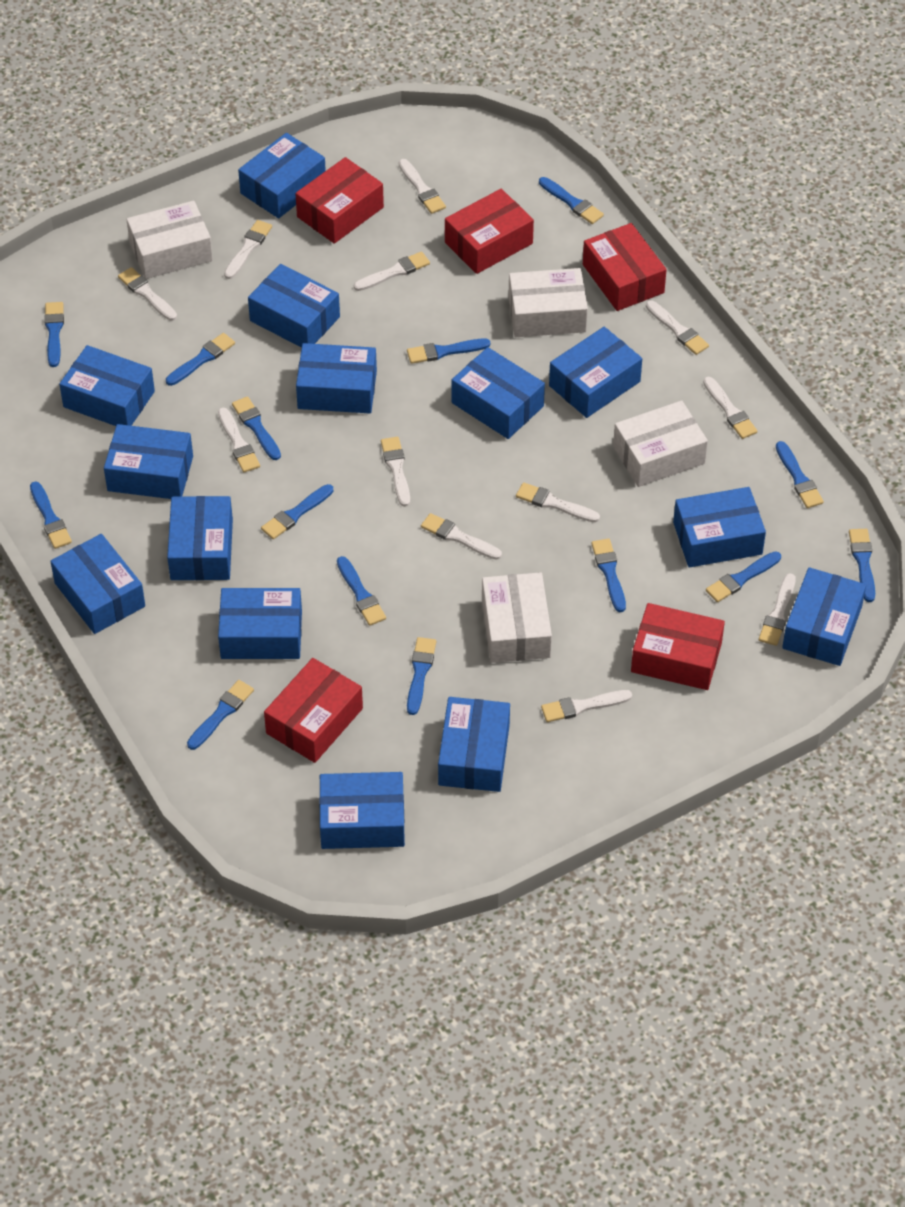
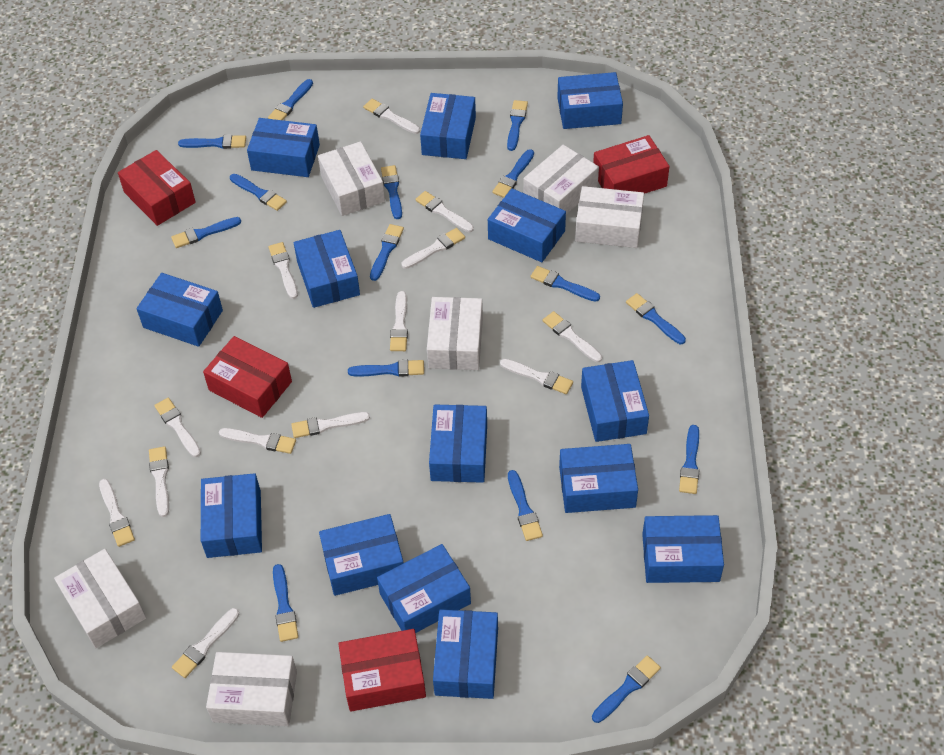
blue brush: [30,481,72,549] [44,302,64,367] [166,333,235,386] [187,680,254,750] [232,396,281,460] [261,484,333,539] [337,556,386,626] [407,338,490,364] [407,637,436,715] [539,177,604,224] [591,539,626,612] [706,551,781,602] [776,441,824,508] [849,529,875,602] = 14 -> [171,217,241,248] [178,135,246,149] [230,174,287,211] [268,79,313,120] [273,564,298,642] [348,360,424,377] [370,224,404,281] [381,165,402,219] [492,149,534,198] [507,100,528,151] [508,470,543,541] [530,266,600,302] [592,655,661,723] [626,293,686,344] [679,425,700,494] = 15
red box: [264,658,363,763] [295,157,384,244] [445,189,534,274] [583,223,667,311] [631,603,725,690] = 5 -> [118,150,196,226] [203,336,292,418] [338,629,426,712] [593,135,669,194] = 4
white box: [126,201,213,279] [482,572,552,663] [508,268,588,337] [613,401,708,487] = 4 -> [54,549,146,648] [206,652,297,726] [318,141,385,216] [427,297,483,370] [523,145,599,214] [575,186,644,248] = 6
white brush: [118,267,177,321] [218,408,260,472] [224,220,272,279] [354,251,430,291] [381,437,410,507] [399,159,446,214] [421,513,502,560] [516,482,600,522] [541,690,632,722] [646,300,709,355] [703,377,757,439] [759,573,796,646] = 12 -> [99,479,135,547] [149,446,169,517] [154,398,201,457] [172,608,240,678] [219,428,296,454] [268,242,298,299] [291,412,370,438] [363,99,420,134] [390,291,408,351] [401,228,465,269] [415,191,474,232] [500,359,573,394] [543,311,602,362] = 13

